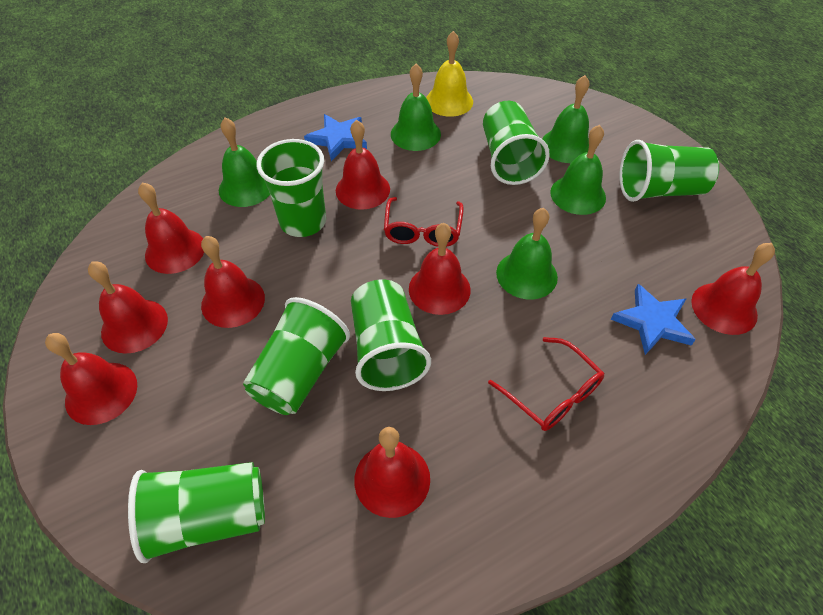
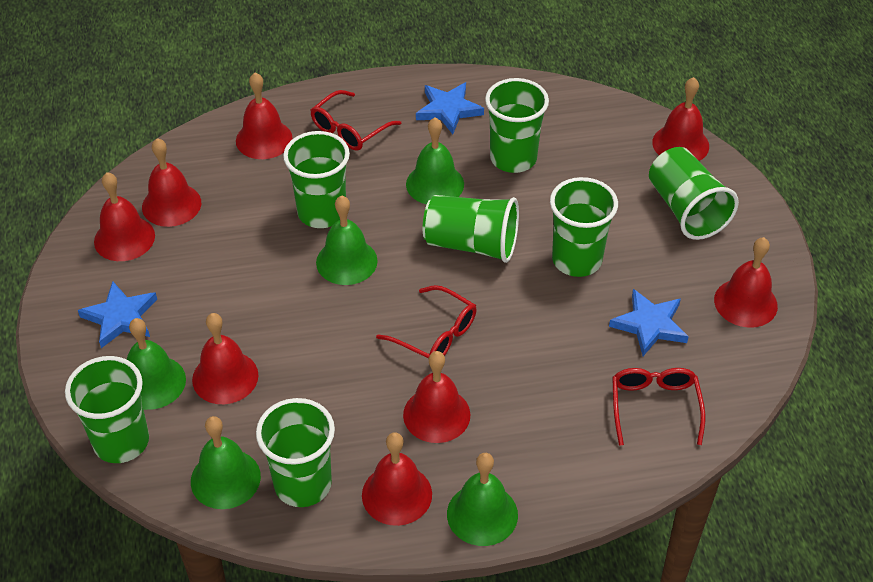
blue star: [304,114,367,161] [611,284,696,355] = 2 -> [78,281,157,348] [416,82,484,134] [609,289,689,356] = 3
green cup: [128,462,265,563] [243,297,350,415] [257,139,326,237] [351,280,431,391] [483,101,550,185] [620,140,719,202] = 6 -> [65,356,149,463] [256,398,335,507] [283,131,350,228] [423,195,519,263] [485,78,549,173] [550,177,618,277] [649,147,739,240] = 7
red glasses: [384,197,464,247] [488,337,604,431] = 2 -> [311,90,401,151] [376,285,477,359] [612,368,705,446] = 3
yellow bell: [426,31,473,117] = 1 -> none = 0

